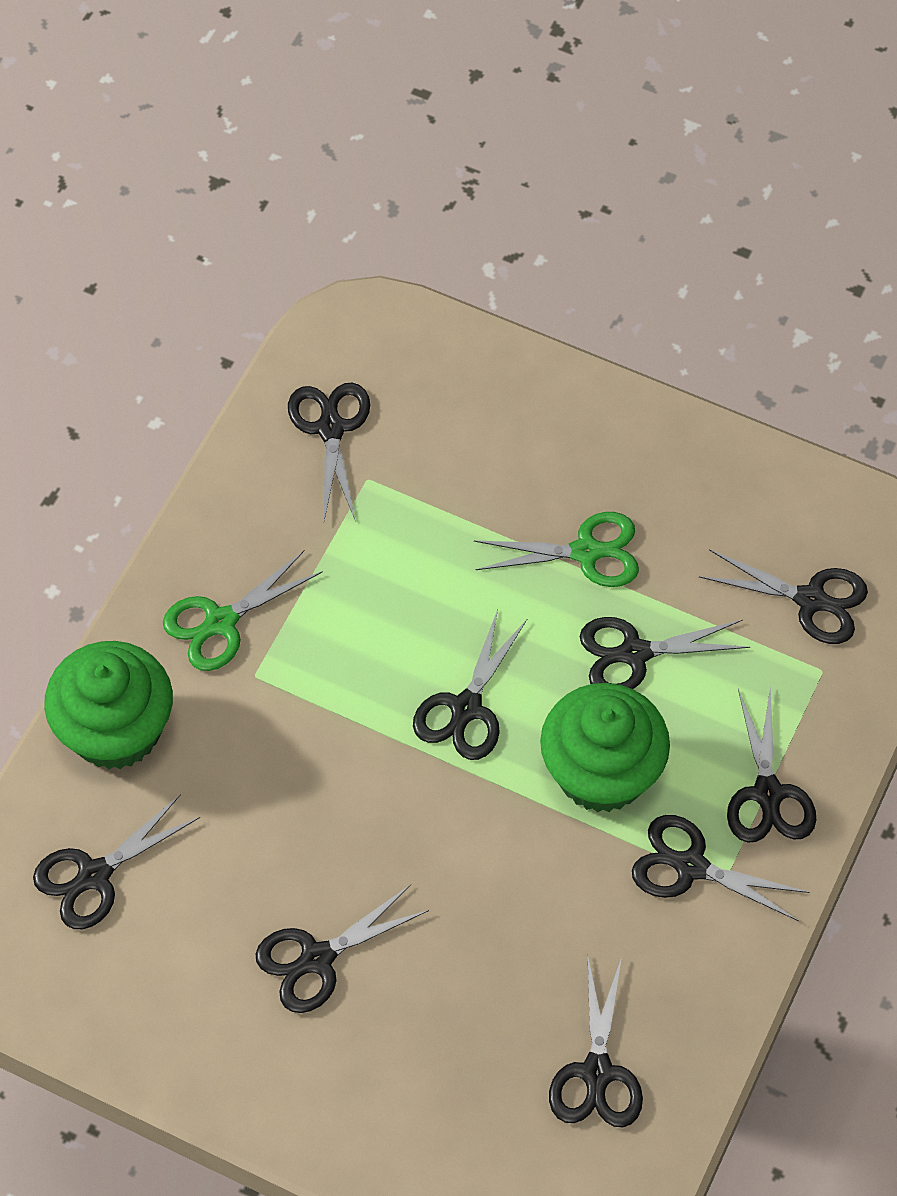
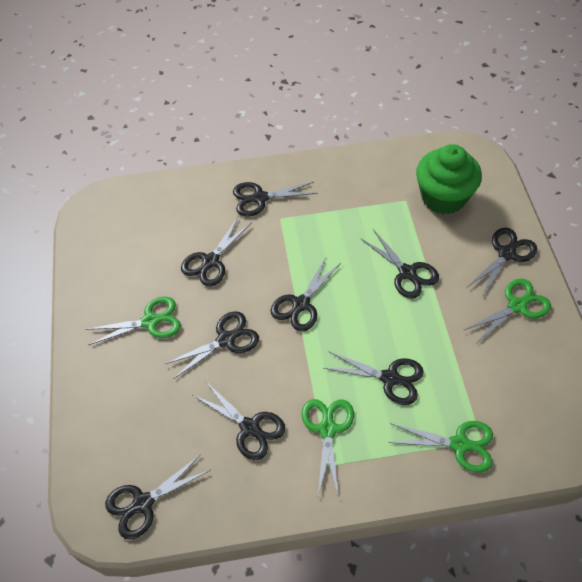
green cupcake: [44,641,173,769] [540,683,670,812] = 2 -> [416,144,482,214] = 1
green scissors: [163,550,323,671] [474,512,639,587] = 2 -> [86,297,181,345] [302,399,354,498] [388,421,493,473] [464,279,551,344] = 4

